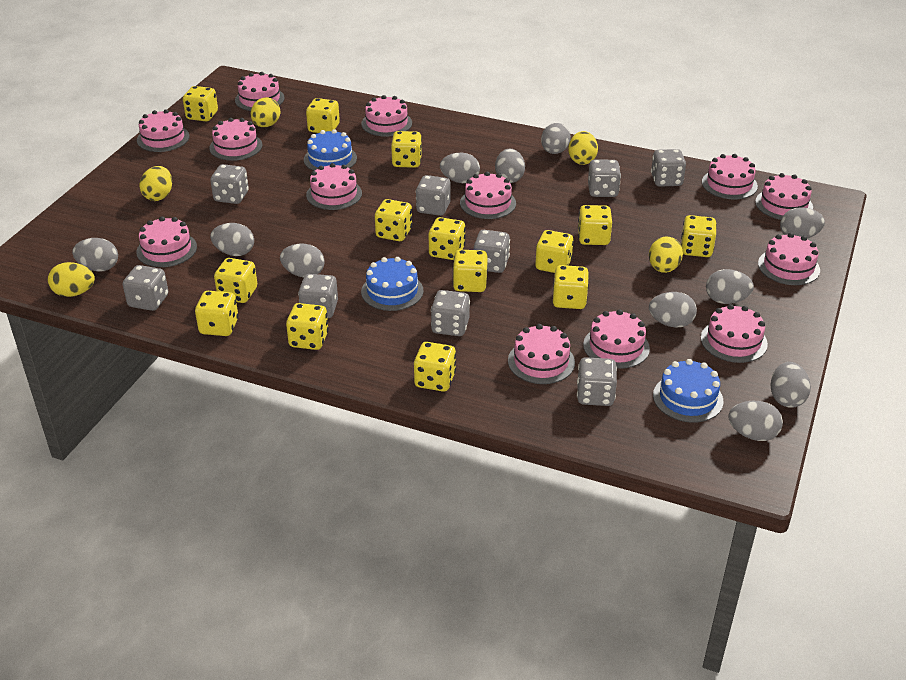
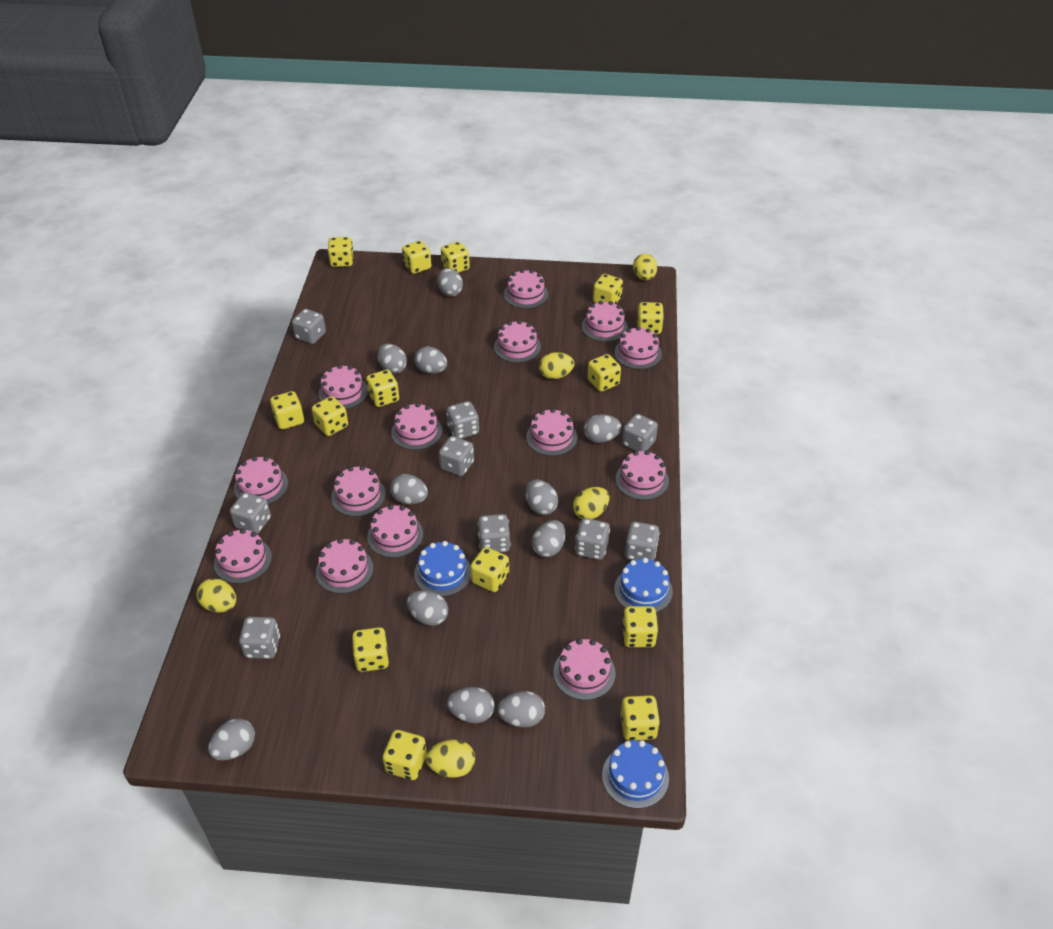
pink cake: [136,216,197,267] [137,109,190,152] [209,118,262,161] [235,72,285,111] [306,163,362,210] [361,95,412,137] [460,172,516,219] [508,324,575,384] [583,309,650,369] [701,304,768,363] [702,154,758,199] [755,173,813,220] [758,233,820,285] = 13 -> [214,529,272,584] [234,456,288,504] [316,538,374,594] [318,365,368,409] [331,466,386,517] [367,505,423,558] [391,403,442,450] [494,320,541,363] [504,269,548,309] [526,408,577,456] [554,639,616,700] [582,301,628,342] [614,326,662,369] [616,450,669,500] = 14

